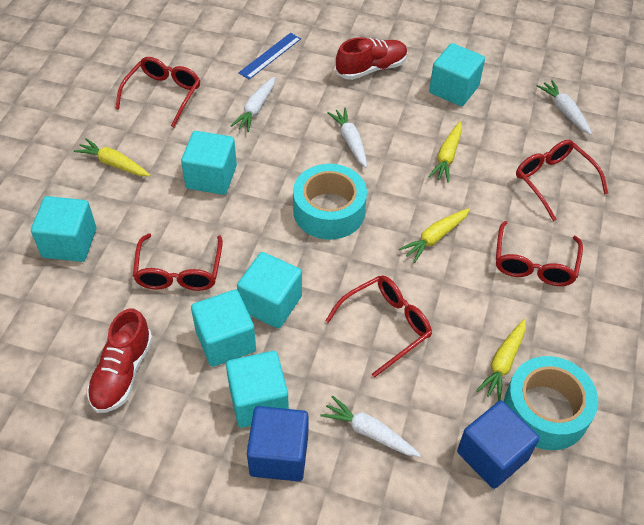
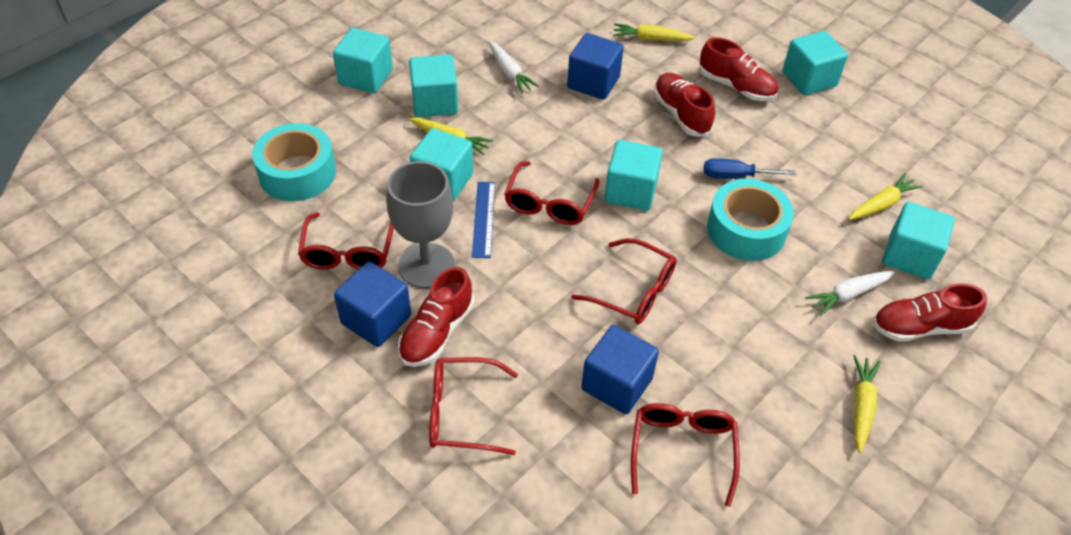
blue cube: [247,406,308,481] [457,401,540,489] = 2 -> [334,261,411,347] [567,33,624,100] [581,325,659,414] = 3
blue screwdriver: none = 0 -> [704,158,796,179] = 1
grey goblet: none = 0 -> [386,161,455,288] = 1
red shoe: [87,308,153,413] [336,37,408,80] = 2 -> [398,267,474,367] [654,73,715,137] [699,37,778,101] [873,283,987,342] = 4
white carrot: [231,77,275,132] [320,396,421,457] [327,108,367,168] [537,80,592,135] = 4 -> [489,41,539,94] [805,271,895,316] = 2

